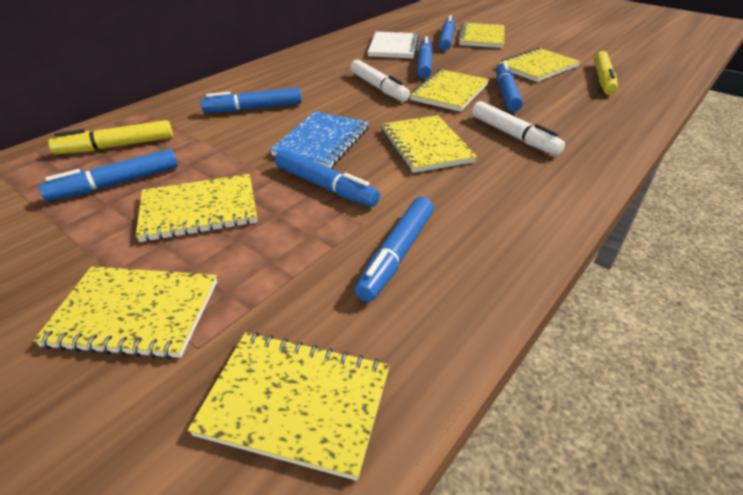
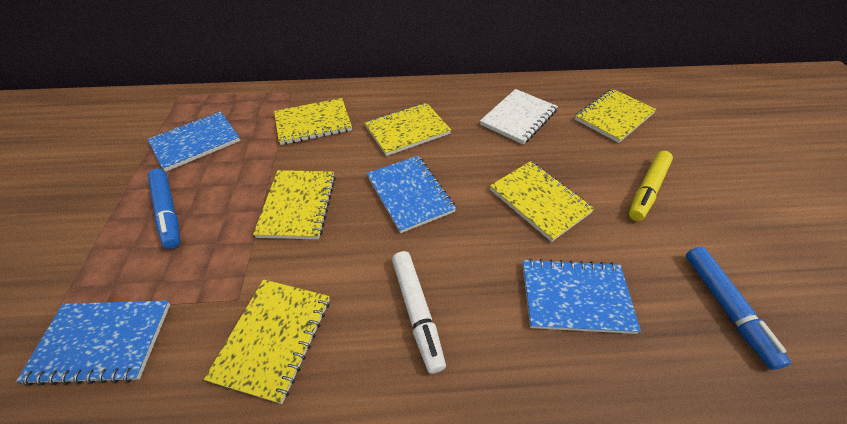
blue marker: [39,149,178,201] [200,87,302,113] [275,149,380,207] [354,197,434,302] [417,36,433,79] [438,15,455,51] [496,61,523,112] = 7 -> [148,169,180,249] [686,247,791,370] = 2
blue notebook: [270,111,369,168] = 1 -> [16,301,170,386] [148,112,240,172] [367,156,456,233] [522,259,641,334] = 4
white marker: [350,60,410,102] [472,101,565,156] = 2 -> [392,251,446,374] = 1
yellow marker: [48,120,173,155] [594,51,618,95] = 2 -> [629,151,673,221] = 1
yellow notebook: [33,266,217,359] [136,174,257,242] [188,332,390,481] [381,115,477,173] [410,69,489,112] [458,22,505,48] [498,48,580,82] = 7 -> [204,279,330,404] [253,170,336,239] [274,98,352,145] [365,103,451,156] [490,161,595,242] [575,89,657,143] = 6

